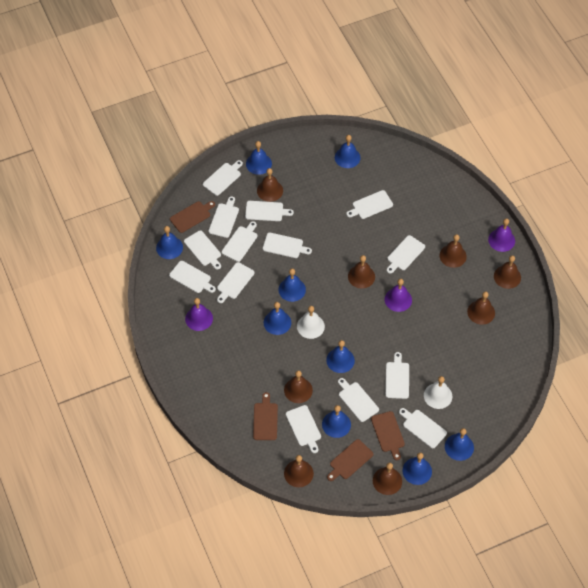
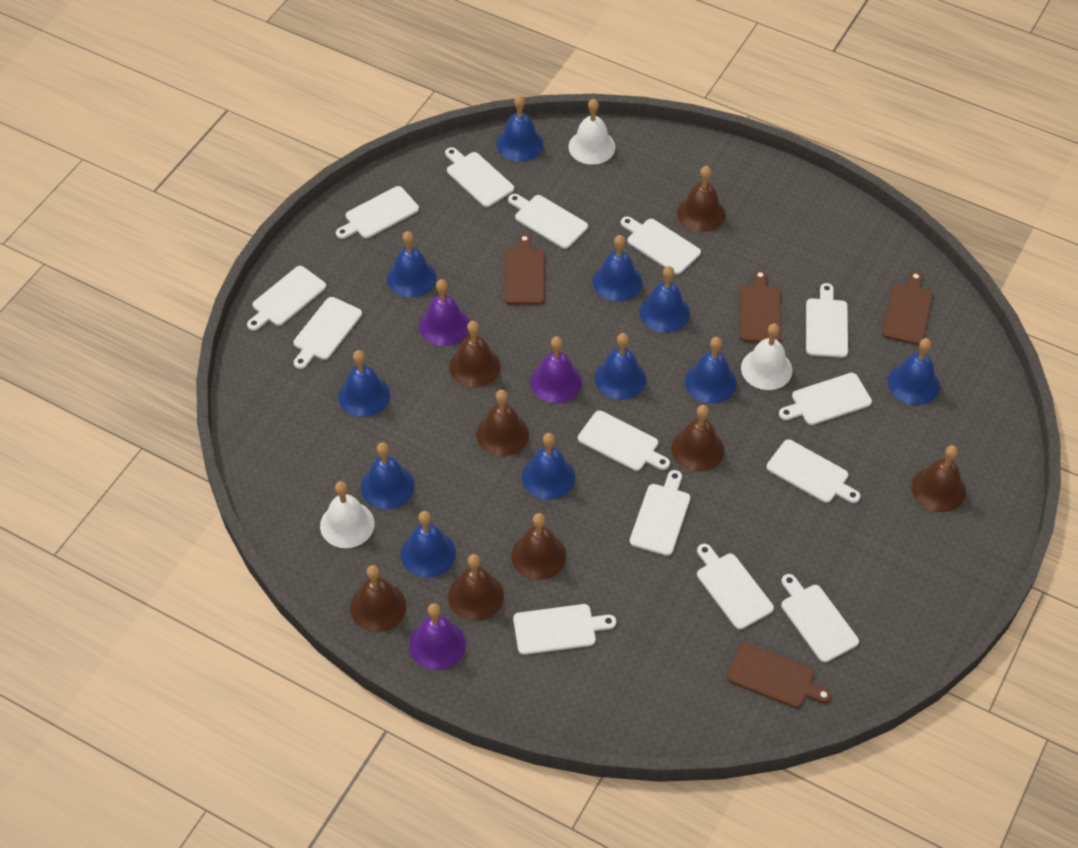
blue bell: [156,226,183,259] [246,141,272,175] [264,302,291,335] [278,268,306,302] [322,405,351,438] [326,340,355,373] [335,135,361,168] [402,453,432,485] [445,428,474,461] = 9 -> [338,350,390,417] [361,442,414,509] [387,231,437,298] [401,511,456,578] [497,95,544,161] [522,433,575,500] [593,235,642,301] [595,333,646,400] [640,266,690,333] [685,337,737,404] [888,338,940,405] = 11
white bell: [297,306,325,339] [424,376,452,409] = 2 -> [320,481,374,548] [568,99,615,165] [741,323,792,390] = 3

